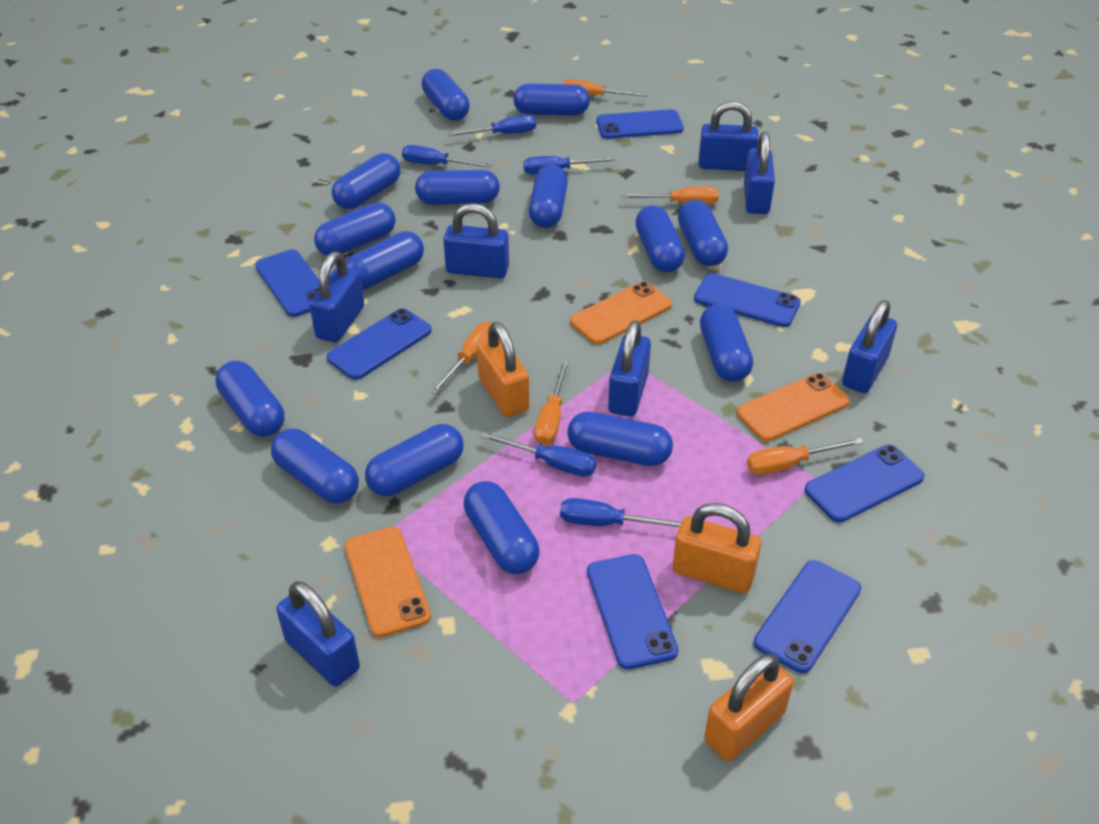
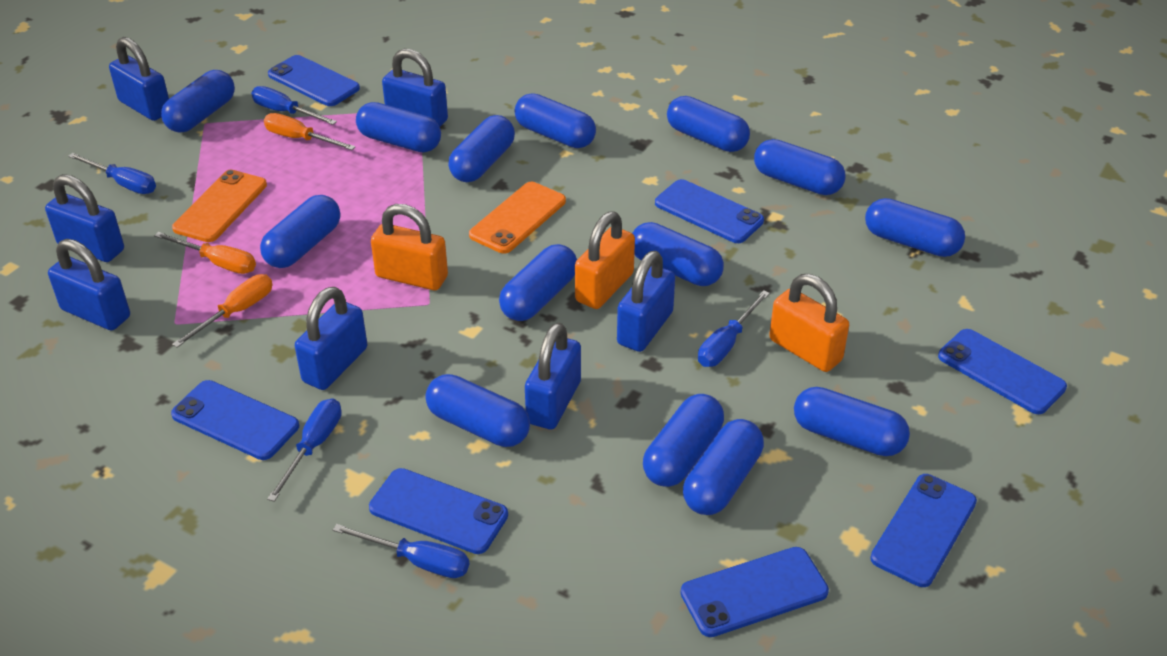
blue capsule: [215,361,285,437] [271,429,359,503] [314,202,395,256] [332,153,401,209] [346,231,424,290] [365,424,464,496] [415,170,500,205] [422,69,470,121] [463,481,539,574] [513,84,590,116] [529,164,568,228] [567,412,673,466] [635,205,685,272] [678,200,728,266] [700,304,753,382] = 15 -> [161,70,235,133] [260,195,340,268] [356,102,441,152] [425,374,530,447] [448,115,515,182] [499,244,577,321] [514,93,596,148] [632,222,724,286] [643,394,724,487] [667,96,750,152] [683,419,764,515] [754,139,846,195] [794,387,910,456] [865,198,965,257] = 14
orange phone: [345,527,431,638] [570,281,672,344] [737,373,850,441] = 3 -> [172,170,267,242] [469,182,566,253] = 2
orange screwdriver: [430,322,493,395] [535,360,569,445] [562,79,647,97] [622,187,719,205] [747,438,864,475] = 5 -> [154,232,256,274] [172,274,273,348] [264,113,356,150] = 3

